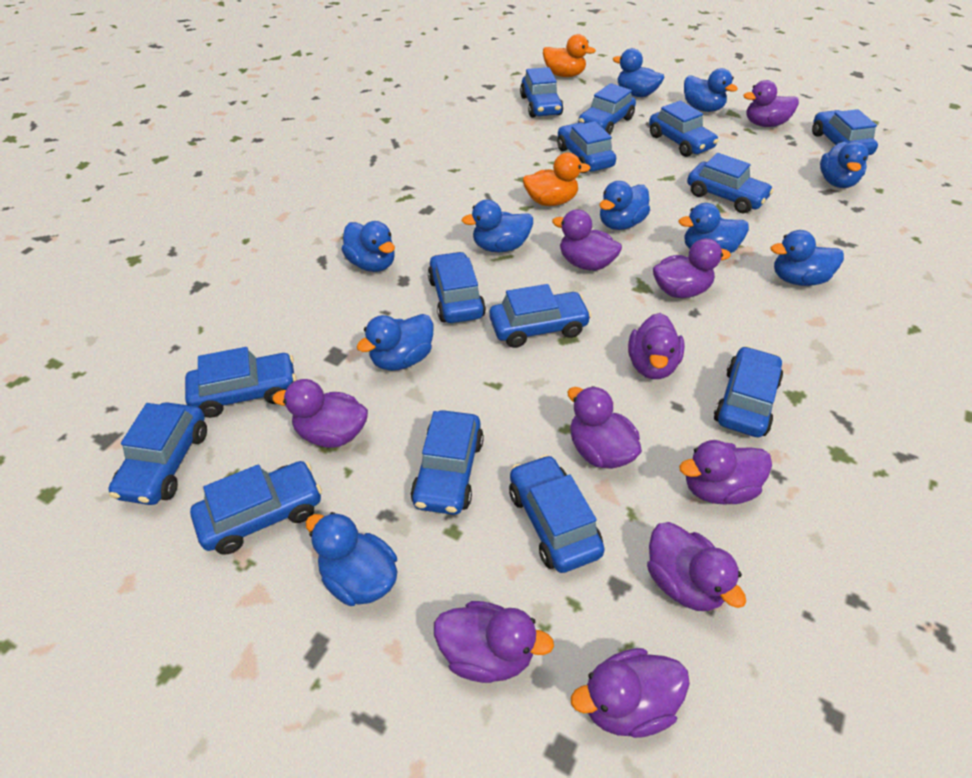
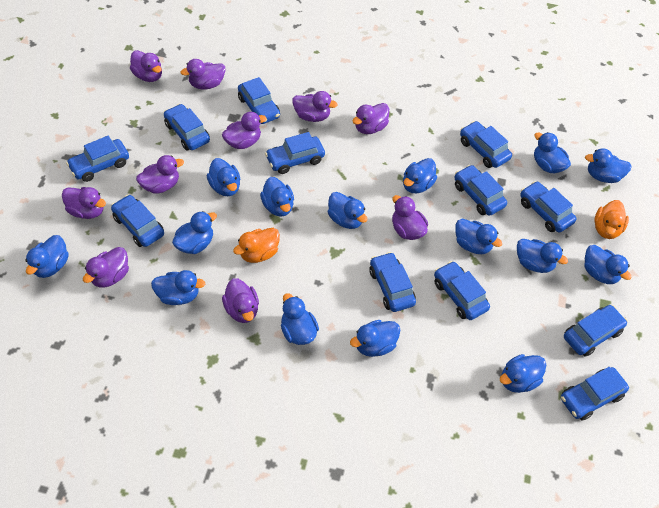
blue car: [108,402,207,505] [185,347,296,418] [190,461,322,555] [410,410,484,515] [428,251,486,323] [489,284,592,348] [509,455,605,573] [520,67,563,118] [557,121,616,173] [578,83,636,135] [649,101,719,157] [687,153,774,213] [714,346,783,437] [812,109,878,155] = 14 -> [66,136,129,182] [111,195,164,247] [164,104,210,151] [238,77,280,124] [265,132,325,174] [369,252,416,312] [434,261,490,320] [455,165,507,216] [460,121,512,168] [520,181,577,233] [561,367,629,420] [564,305,628,357] = 12
blue duck: [306,512,398,606] [341,221,395,272] [356,314,433,371] [462,200,533,252] [600,181,650,230] [613,48,664,97] [678,203,749,253] [684,68,738,112] [771,230,844,286] [820,141,868,188] = 10 -> [25,235,69,278] [151,270,205,305] [172,211,217,254] [207,158,240,196] [260,177,294,217] [281,293,319,345] [328,192,367,229] [350,320,400,357] [403,158,437,193] [455,219,502,254] [500,354,546,393] [517,239,568,273] [534,132,571,173] [584,245,631,284] [585,148,632,183] = 15

